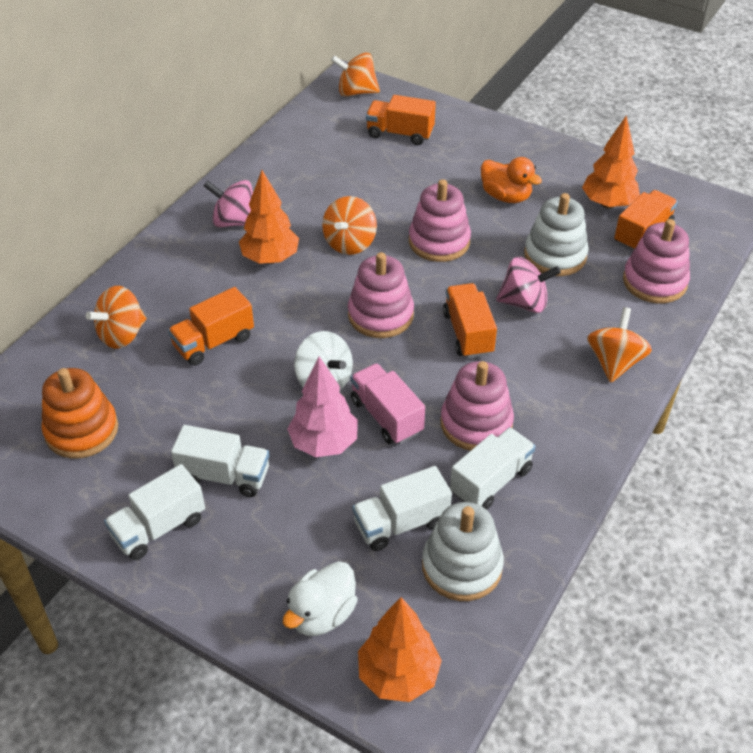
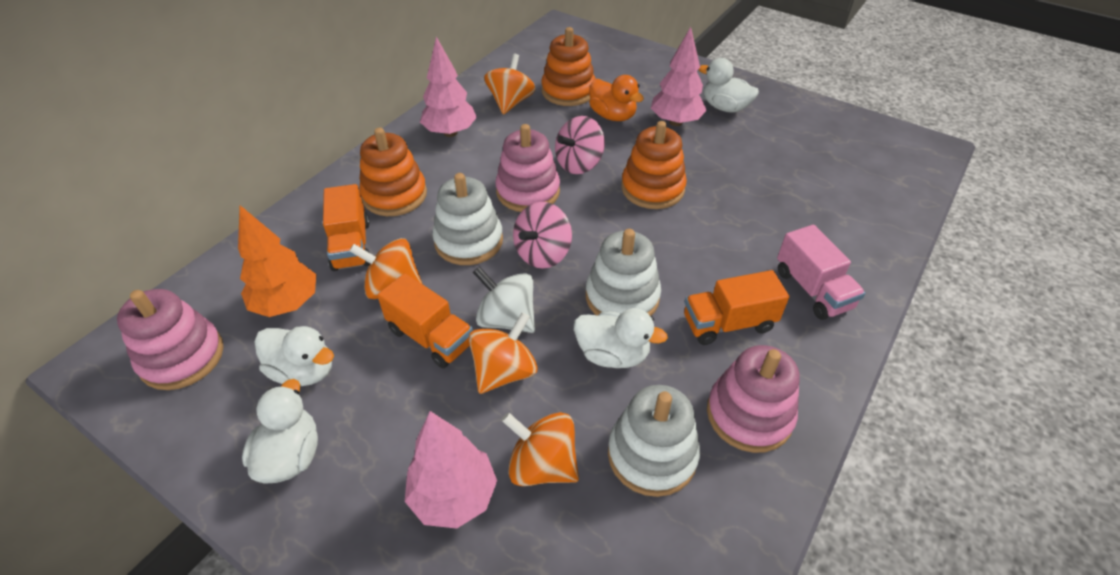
orange stacking toy: [41,368,118,459] = 1 -> [359,128,427,216] [542,27,595,106] [621,121,687,209] = 3
orange tree: [239,170,299,264] [358,597,442,702] [582,115,640,209] = 3 -> [238,205,316,317] = 1
orange truck: [168,287,254,366] [366,95,436,145] [443,283,497,358] [614,190,678,252] = 4 -> [323,184,370,271] [377,273,473,369] [684,270,789,345] = 3
pink stacking toy: [348,252,414,338] [409,179,471,262] [440,361,514,451] [623,219,690,303] = 4 -> [117,289,224,390] [495,124,560,212] [707,345,800,453] = 3
pink tree: [287,356,358,457] = 1 -> [405,411,497,529] [420,37,477,137] [651,27,707,126] = 3
white duck: [283,561,358,636] = 1 -> [242,379,318,484] [254,326,334,386] [574,308,668,368] [698,58,759,113] = 4
white stacking toy: [422,502,504,601] [524,193,589,276] = 2 -> [432,173,503,265] [586,229,661,316] [608,385,700,497] = 3
white truck: [104,464,205,560] [171,425,269,497] [352,466,452,551] [450,427,536,510] = 4 -> none = 0

